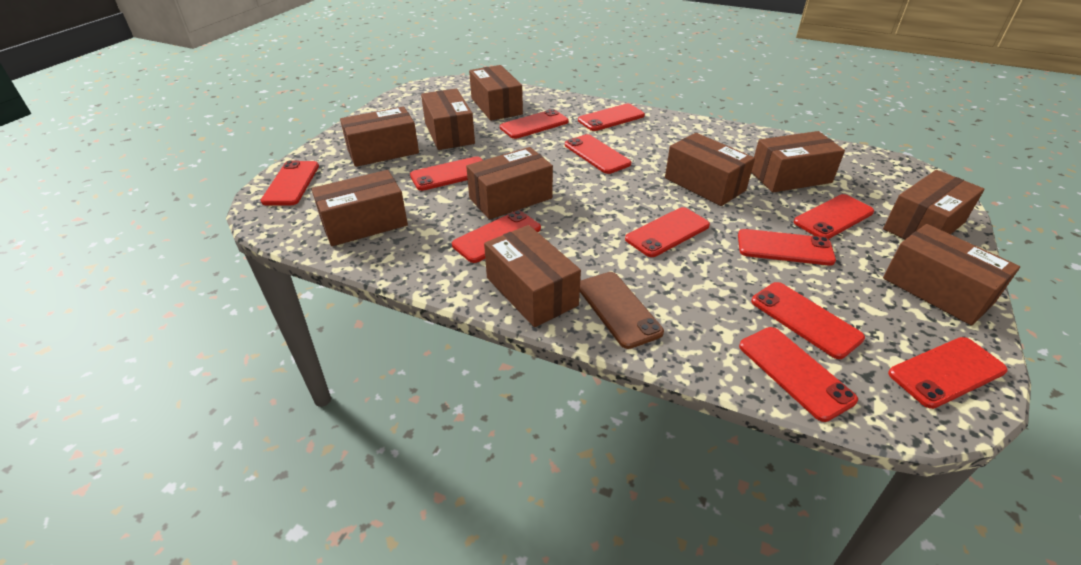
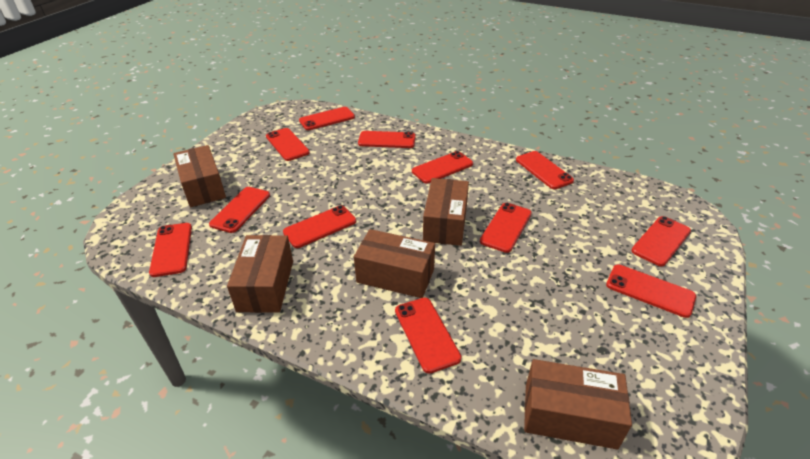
brown box: [311,170,408,246] [340,107,419,167] [421,89,475,150] [466,147,553,220] [469,65,523,121] [484,225,581,327] [665,133,755,206] [751,131,845,192] [883,170,985,240] [883,224,1020,325] = 10 -> [173,145,226,207] [227,235,293,313] [354,229,435,298] [423,178,469,246] [524,359,632,450] = 5
brown phone: [580,272,664,349] = 1 -> none = 0

